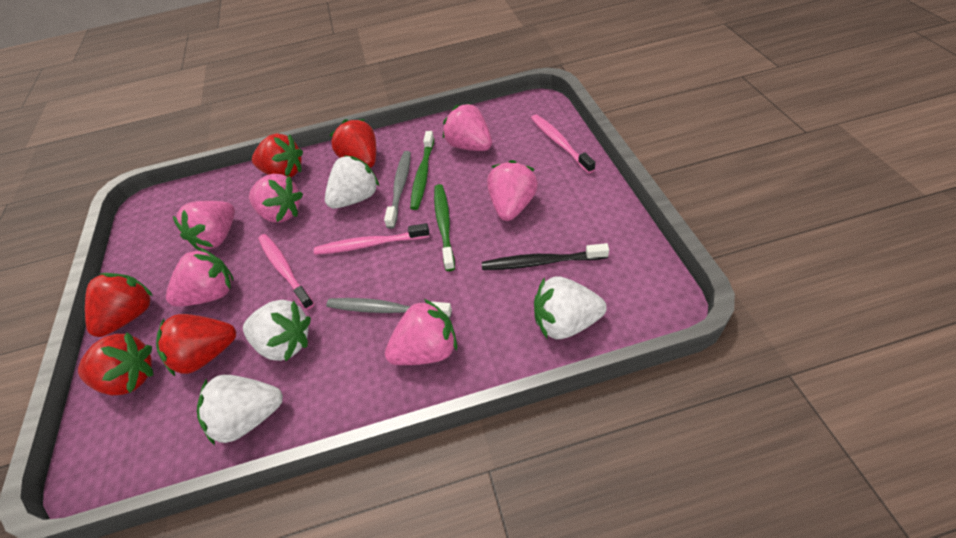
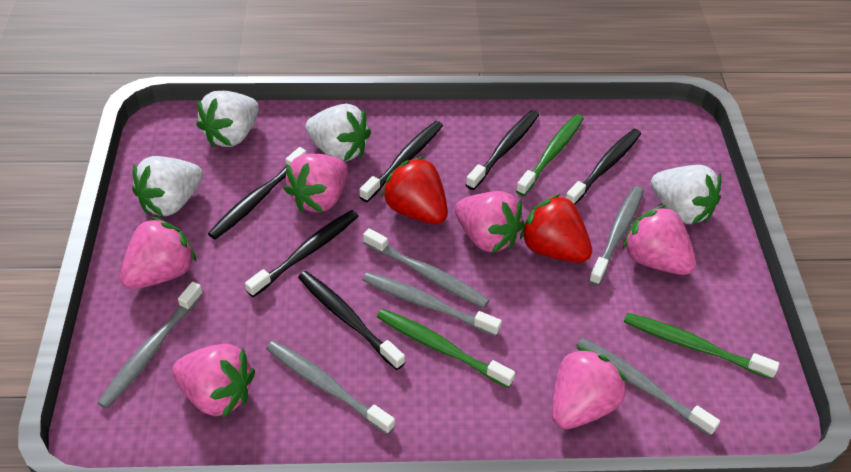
black toothbrush: [482,243,609,270] = 1 -> [208,147,307,240] [245,210,358,297] [298,271,405,370] [359,121,443,202] [466,110,539,190] [566,129,641,205] = 6
green toothbrush: [410,131,434,210] [434,184,455,271] = 2 -> [377,308,515,388] [516,114,584,196] [624,313,779,379] = 3
grey toothbrush: [326,298,452,318] [384,151,411,229] = 2 -> [97,282,203,409] [266,340,395,435] [363,228,489,308] [363,272,502,336] [576,337,720,436] [589,186,644,286] = 6
pink toothbrush: [258,234,314,310] [314,223,429,255] [531,114,595,173] = 3 -> none = 0
red strawberry: [78,332,154,396] [85,273,153,337] [156,314,236,376] [252,133,303,178] [330,119,376,168] = 5 -> [381,157,448,224] [520,194,592,263] = 2

